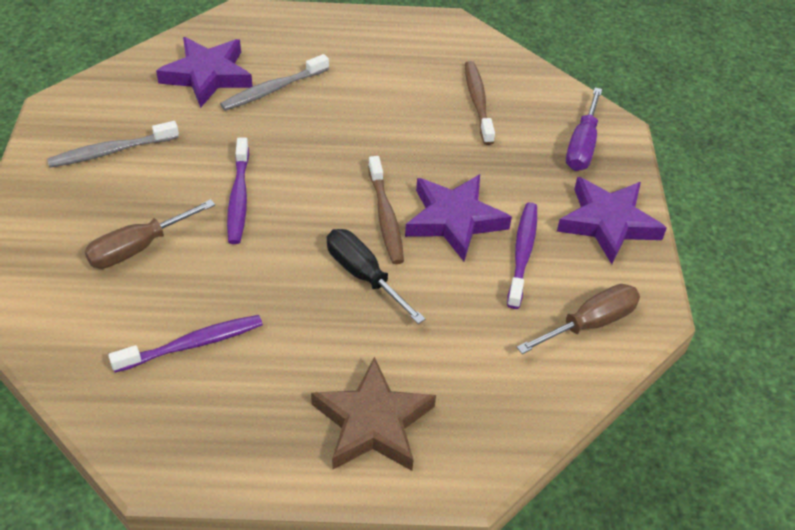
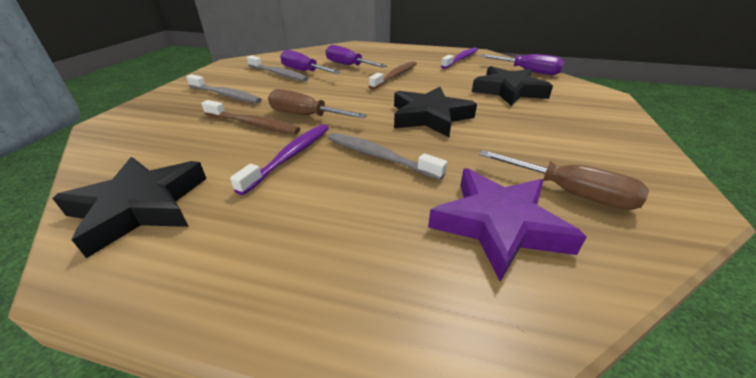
black screwdriver: [327,229,425,324] = 1 -> none = 0
black star: none = 0 -> [52,157,206,258] [394,87,477,137] [472,66,553,106] = 3
brown star: [311,357,436,471] = 1 -> none = 0
grey toothbrush: [47,121,179,168] [220,54,329,111] = 2 -> [186,74,262,104] [247,55,308,81] [328,133,447,180] = 3
purple screwdriver: [566,87,602,171] = 1 -> [280,50,341,74] [326,45,387,68] [480,54,564,75] = 3
purple star: [156,37,252,108] [405,174,512,261] [557,177,667,264] = 3 -> [428,168,587,282] = 1
purple toothbrush: [108,315,263,373] [227,138,249,244] [507,202,537,309] = 3 -> [230,124,329,195] [441,47,478,69] = 2

